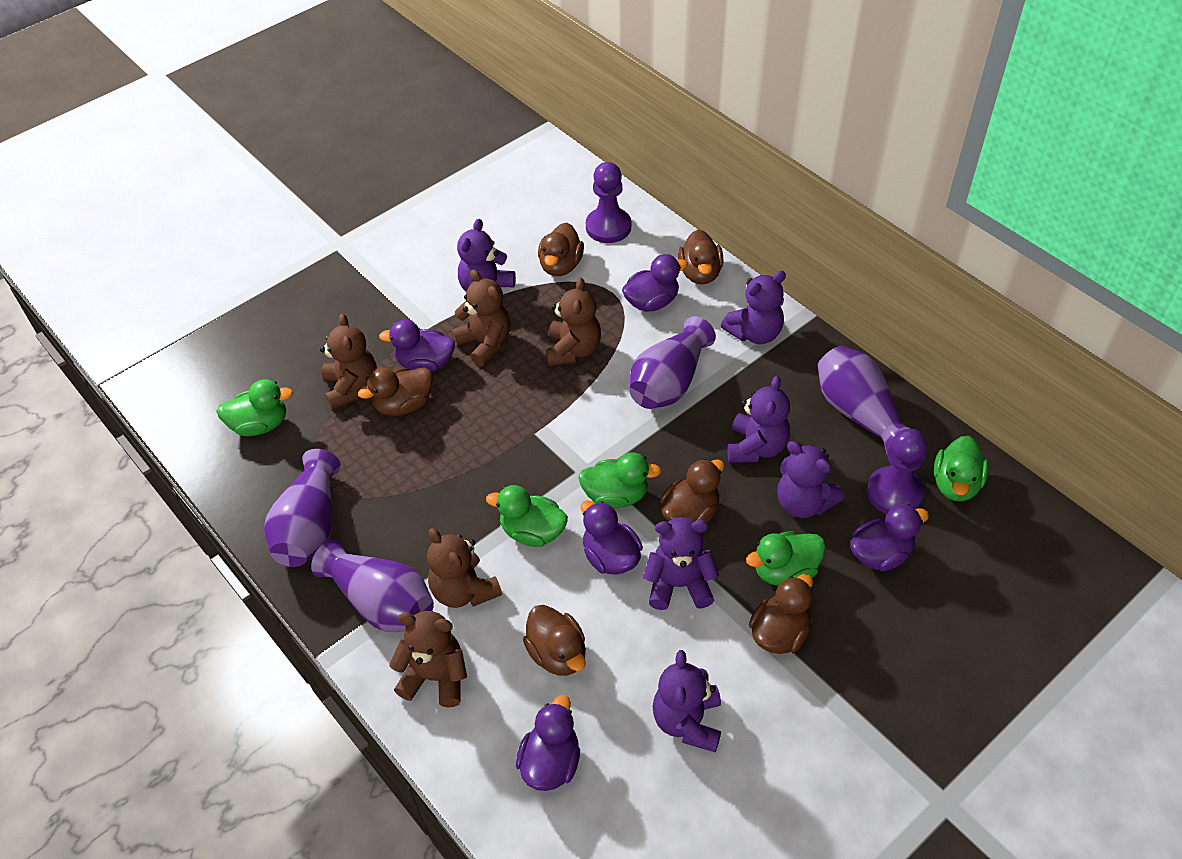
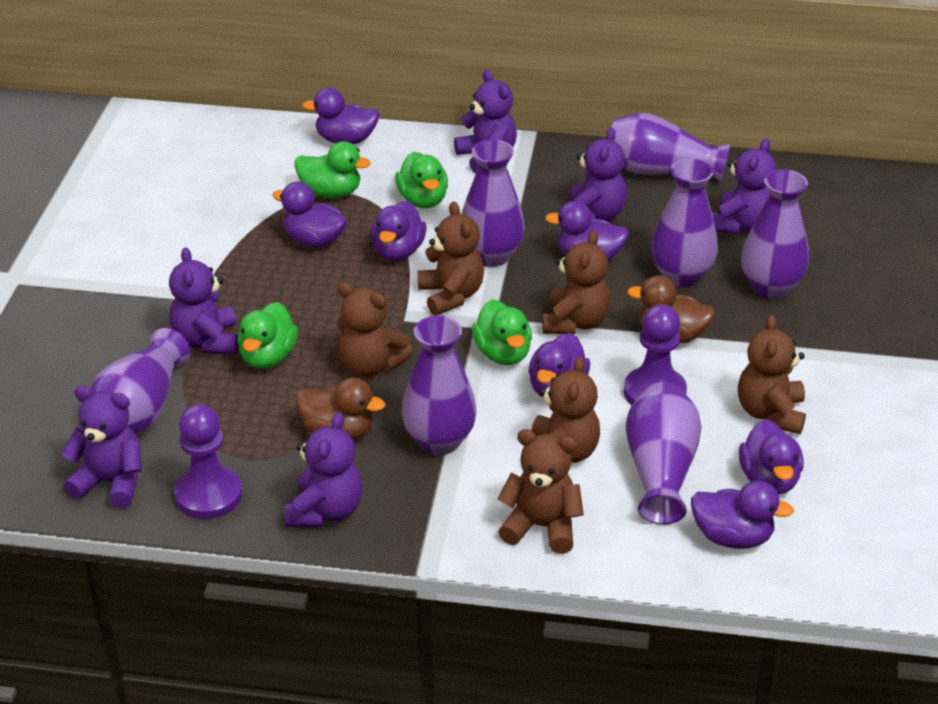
brown duck: [358,367,433,416] [523,605,586,676] [538,223,584,276] [660,459,724,522] [678,229,724,285] [749,574,813,654] = 6 -> [296,377,385,440] [627,275,715,343] = 2
brown teddy bear: [320,313,377,410] [389,611,467,707] [427,528,502,608] [451,269,511,366] [546,277,601,366] = 5 -> [337,282,412,377] [418,201,484,316] [497,429,584,554] [531,356,600,463] [542,230,610,334] [738,315,806,434] = 6
green duck: [216,379,293,436] [486,485,568,547] [578,452,661,509] [746,531,826,586] [934,436,989,502] = 5 -> [237,302,298,368] [294,141,371,198] [395,152,448,208] [472,299,532,365] = 4
purple duck: [379,320,455,372] [516,695,580,791] [581,500,643,575] [622,254,688,312] [850,504,929,571] = 5 -> [272,182,347,248] [302,88,380,144] [371,201,426,261] [529,333,590,397] [545,201,629,261] [691,481,794,549] [739,419,804,494] = 7
purple vase: [264,449,341,567] [311,539,434,632] [629,316,716,409] [817,346,911,457] = 4 -> [90,328,190,434] [402,316,477,455] [461,139,525,267] [611,113,730,181] [626,382,702,525] [651,158,718,287] [741,169,809,299] = 7

